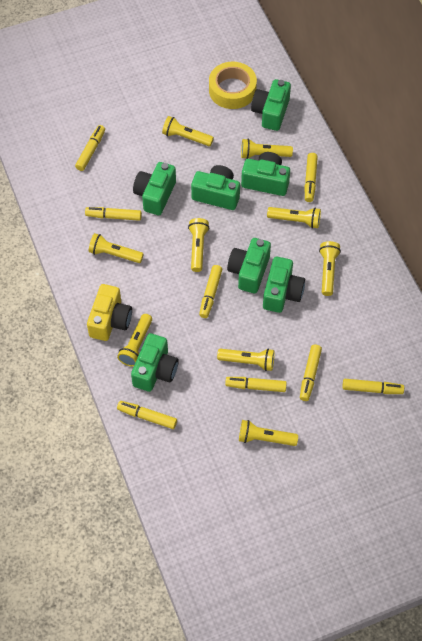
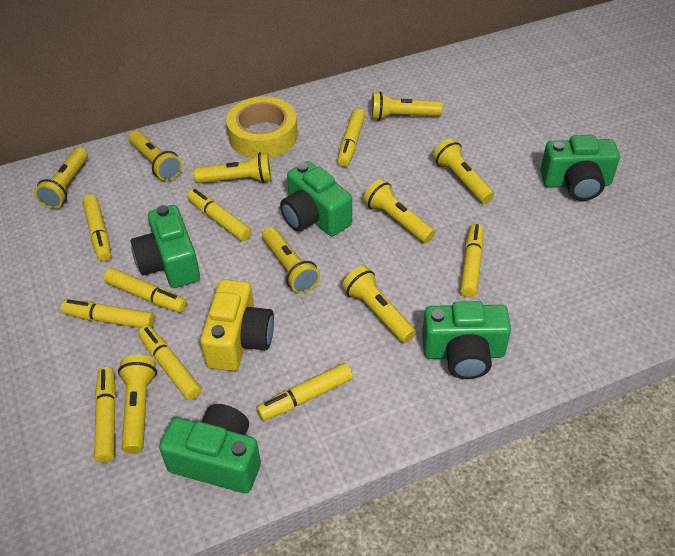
green camera: [131,333,179,392] [133,162,176,215] [191,165,240,210] [227,238,271,293] [241,152,290,196] [251,79,291,131] [263,257,305,313] = 7 -> [131,205,200,288] [159,404,261,493] [280,161,352,236] [422,301,511,379] [540,135,620,201] = 5
yellow marker: [75,125,105,171] [85,207,142,221] [117,401,177,429] [199,265,222,318] [225,377,287,392] [300,345,322,401] [305,153,318,202] [343,379,404,394] = 8 -> [61,299,155,328] [82,195,111,261] [94,367,116,463] [104,268,187,313] [138,326,202,400] [187,189,252,241] [257,363,353,421] [337,109,365,167] [460,223,483,297] = 9

